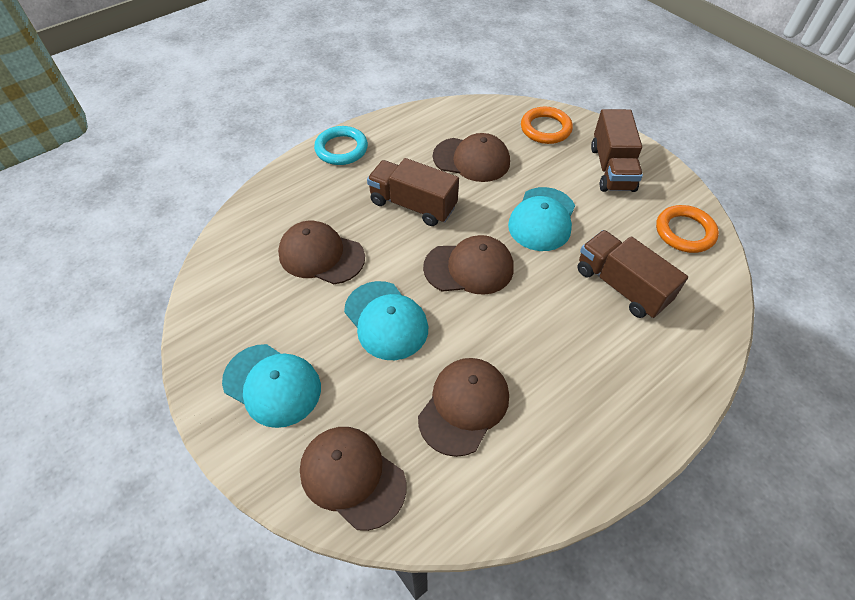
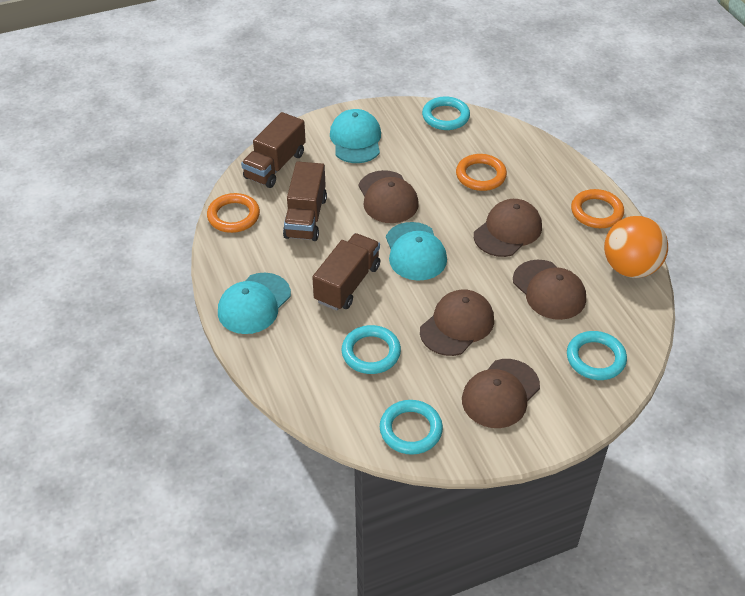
orange ball: none = 0 -> [604,216,668,278] = 1
orange ring: [521,107,573,144] [656,205,719,253] = 2 -> [207,193,260,233] [456,154,507,191] [571,189,624,228] = 3
turquoise ring: [314,126,368,165] = 1 -> [342,325,401,374] [380,400,443,455] [422,96,470,130] [567,331,627,380] = 4

